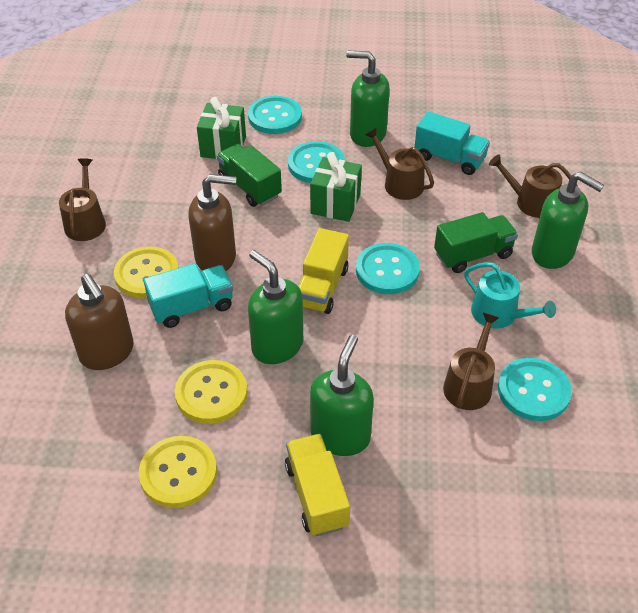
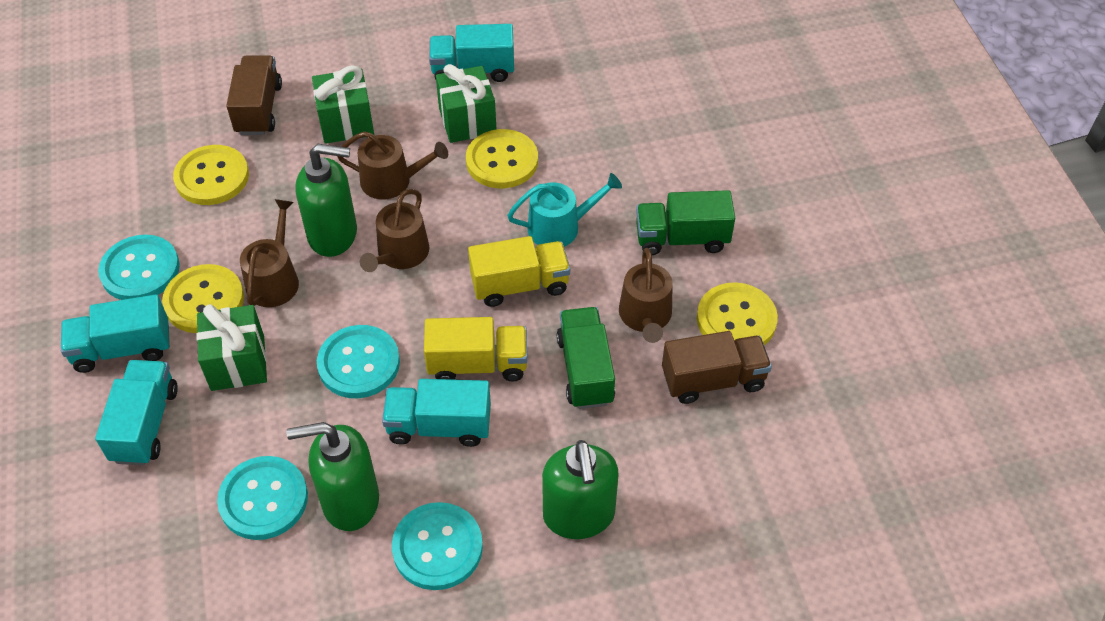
brown soap dispenser: [65,274,134,370] [188,174,236,271] = 2 -> none = 0
brown truck: none = 0 -> [226,55,282,135] [662,331,772,404] = 2
green gift: [197,97,246,159] [310,152,362,222] = 2 -> [196,304,267,391] [312,65,374,144] [436,64,497,143] = 3
green soap dispenser: [248,250,303,364] [310,335,374,456] [346,50,390,147] [532,172,604,269] = 4 -> [286,422,379,531] [295,144,357,257] [542,440,619,539] = 3
turquoise truck: [143,263,233,328] [414,111,490,175] = 2 -> [61,294,170,373] [95,360,178,465] [382,379,491,447] [429,24,514,82] = 4
yellow button: [114,246,179,299] [139,436,217,508] [175,360,247,424] = 3 -> [162,264,244,333] [173,145,249,205] [466,129,538,188] [697,282,778,345] = 4

